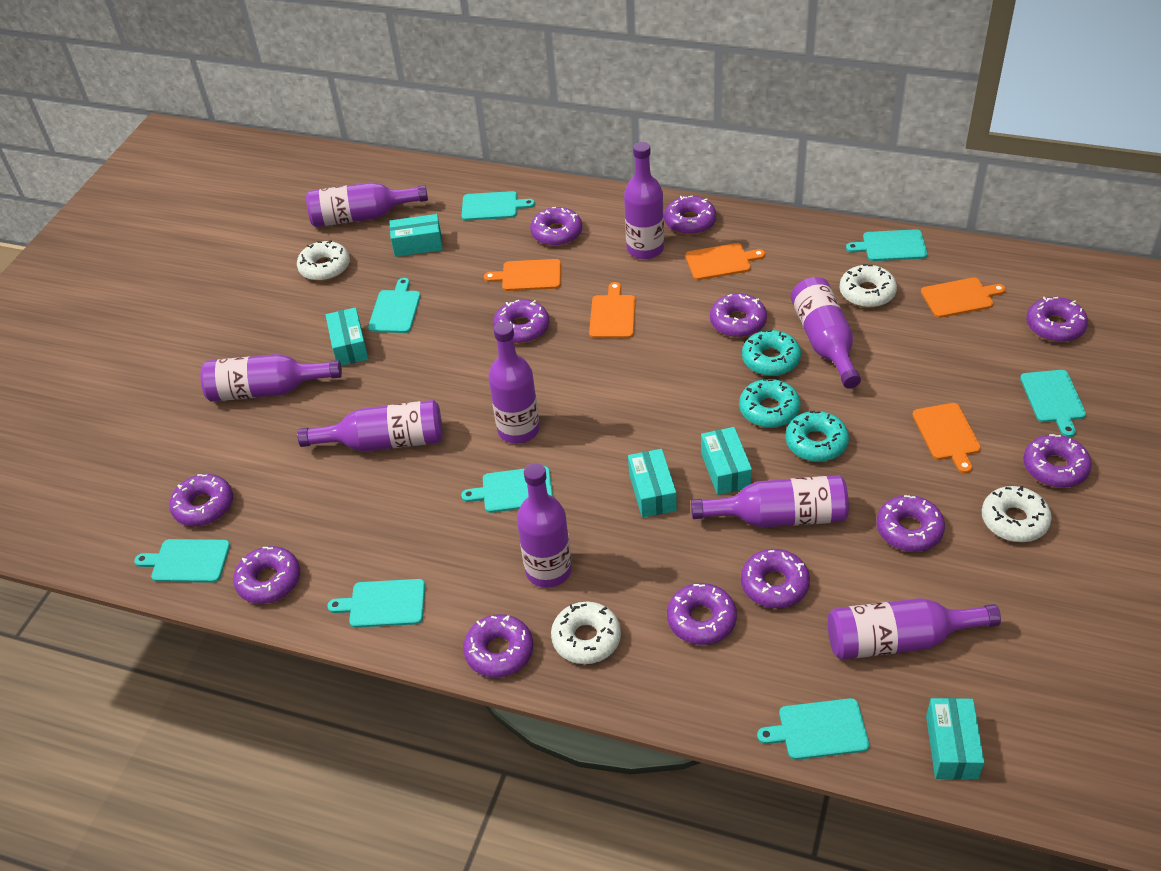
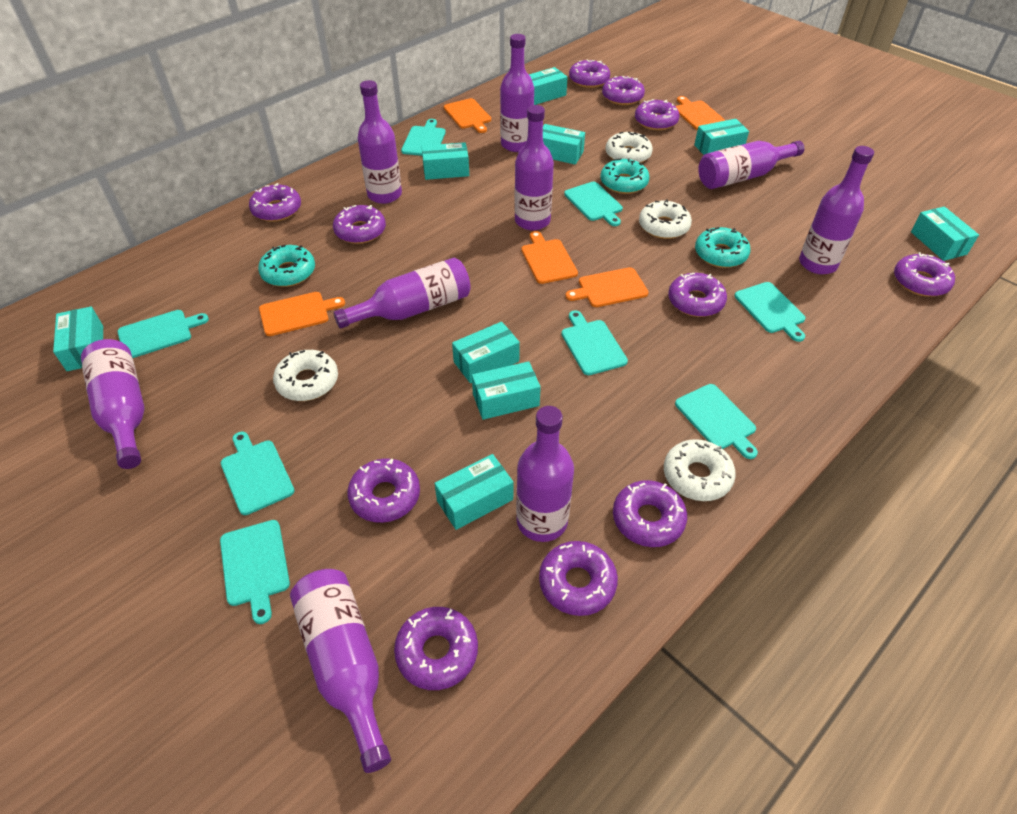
purple donut: [169,474,233,526] [233,546,300,604] [463,614,533,678] [493,300,549,343] [530,207,582,246] [664,196,716,235] [667,583,737,645] [710,293,767,337] [741,549,810,608] [876,495,945,552] [1023,434,1092,488] [1026,297,1088,342] = 12 -> [249,183,301,222] [333,205,386,244] [347,458,420,523] [394,607,478,690] [539,541,618,616] [569,60,610,88] [602,76,645,105] [613,480,687,547] [635,99,680,130] [668,273,727,317] [894,252,955,297] = 11
turquoise box: [326,307,369,366] [389,214,443,257] [628,449,677,518] [701,427,752,495] [926,698,984,780] = 5 -> [53,306,103,371] [422,142,469,180] [434,454,514,530] [452,322,520,383] [472,361,541,420] [529,67,568,105] [543,124,585,165] [694,119,749,155] [911,206,979,261] = 9

